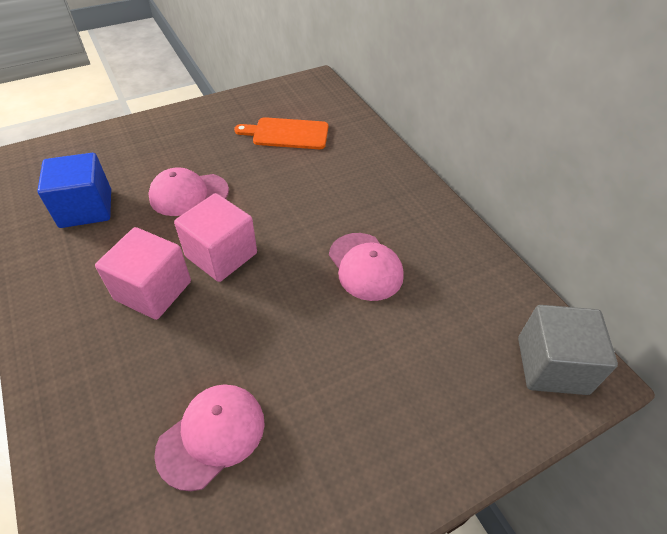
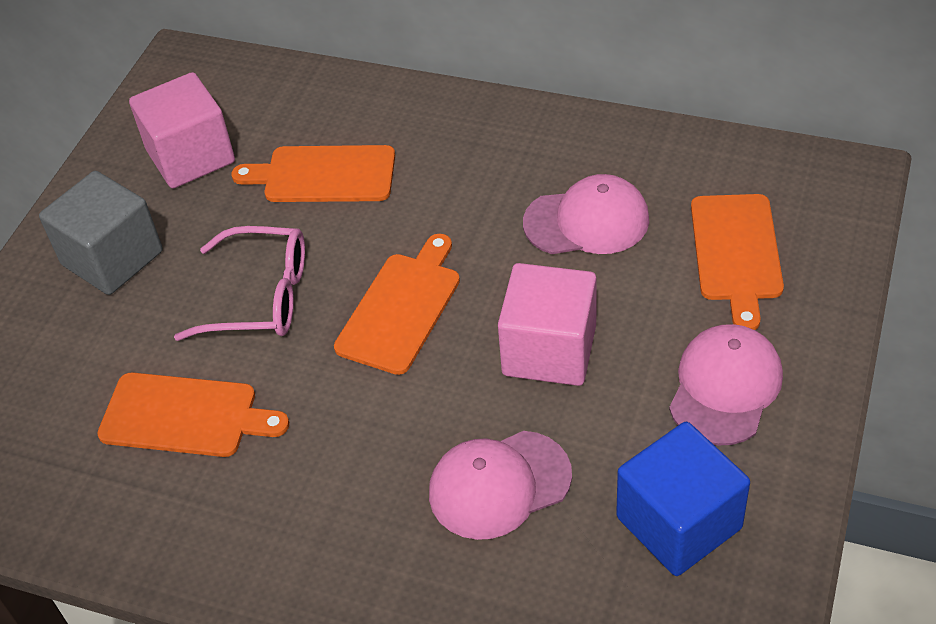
orange cutting board: [234,117,328,149] = 1 -> [97,372,289,457] [231,145,395,202] [334,234,460,375] [691,194,784,330] = 4
pink glasses: none = 0 -> [174,226,305,341] = 1

